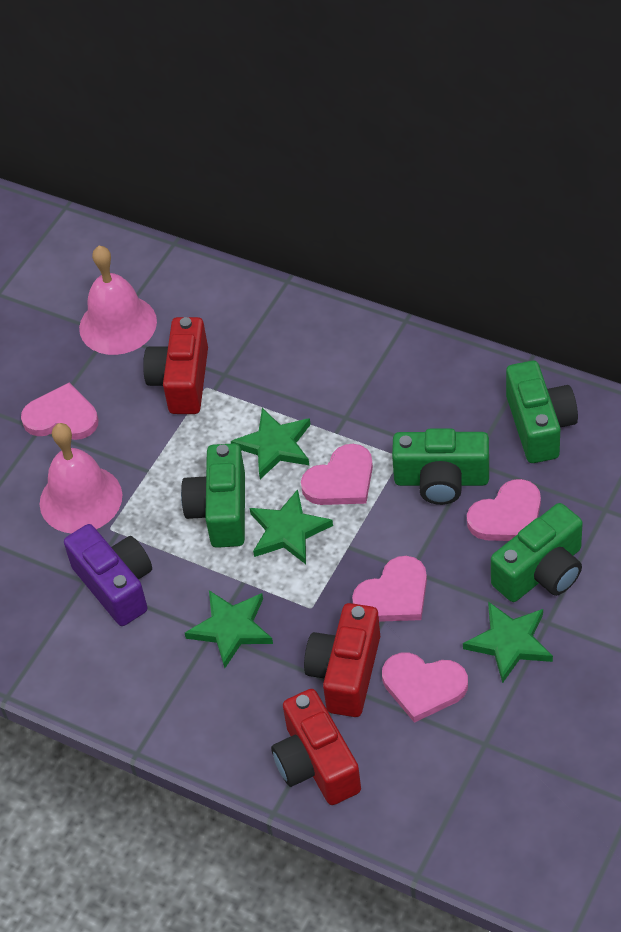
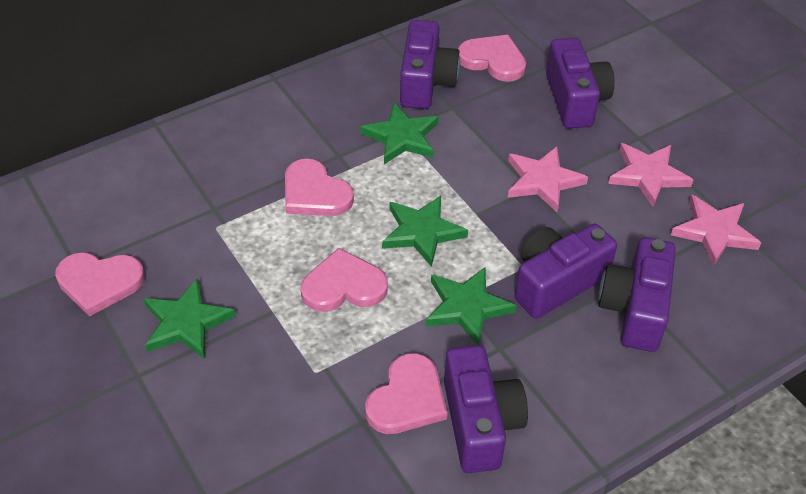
green camera: [181,443,245,548] [392,428,489,505] [491,503,583,602] [506,361,578,463] = 4 -> none = 0
pink bell: [40,423,122,534] [79,246,157,355] = 2 -> none = 0
pink star: none = 0 -> [508,146,588,212] [608,143,693,207] [671,195,761,266] = 3
purple camera: [64,524,152,626] = 1 -> [400,20,460,109] [444,345,528,473] [515,224,617,318] [546,38,615,129] [599,237,676,352] = 5
red camera: [143,317,208,414] [271,689,361,805] [304,603,380,717] = 3 -> none = 0

